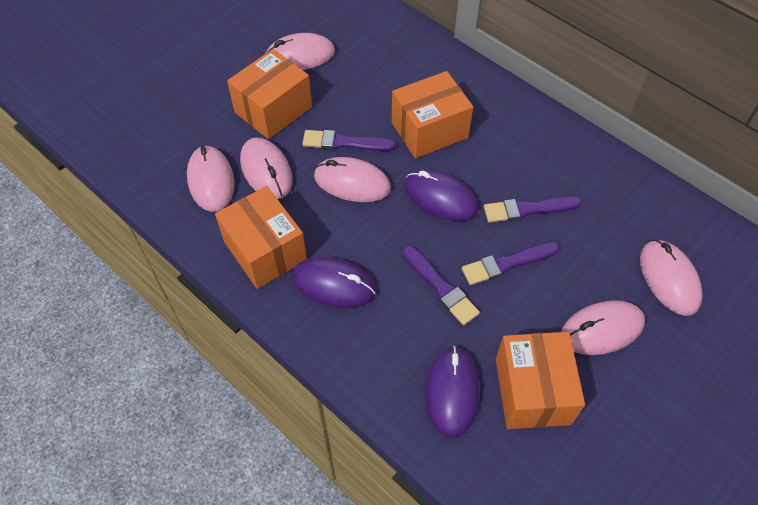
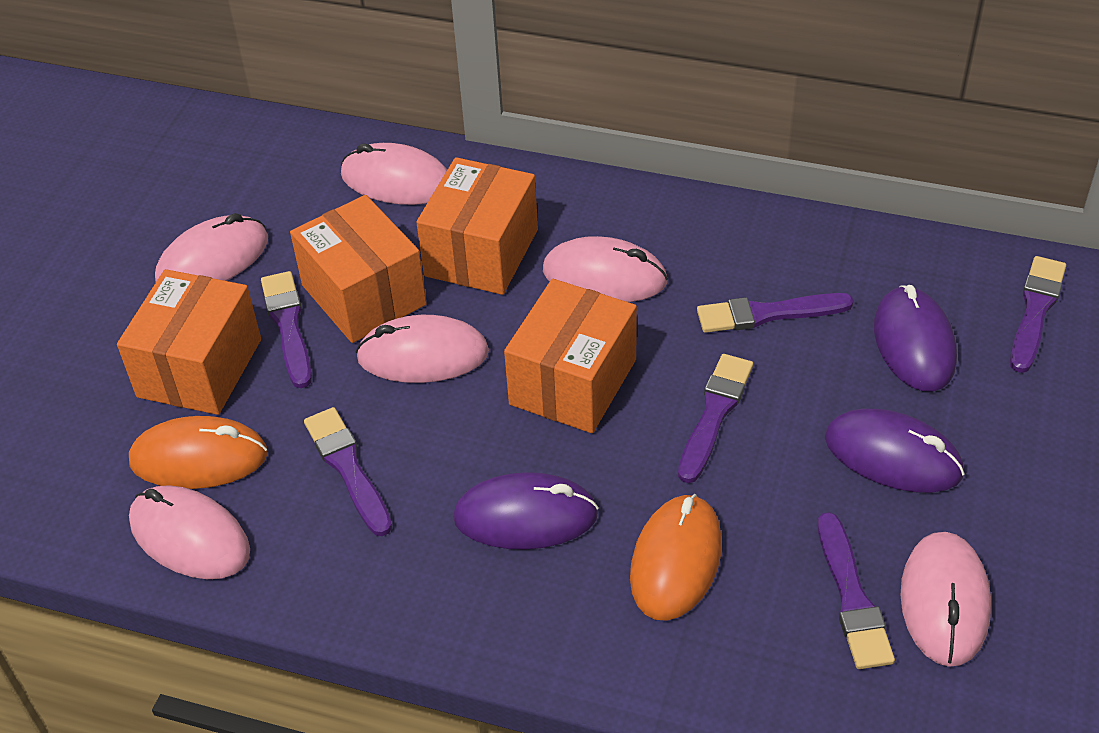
orange mouse: none = 0 -> [129,416,268,489] [630,494,722,621] = 2
purple brush: [302,130,396,151] [402,245,480,325] [462,242,559,285] [484,196,582,223] = 4 -> [261,271,312,388] [304,407,392,536] [678,354,753,483] [697,293,854,333] [818,512,895,669] [1010,256,1066,373] = 6

